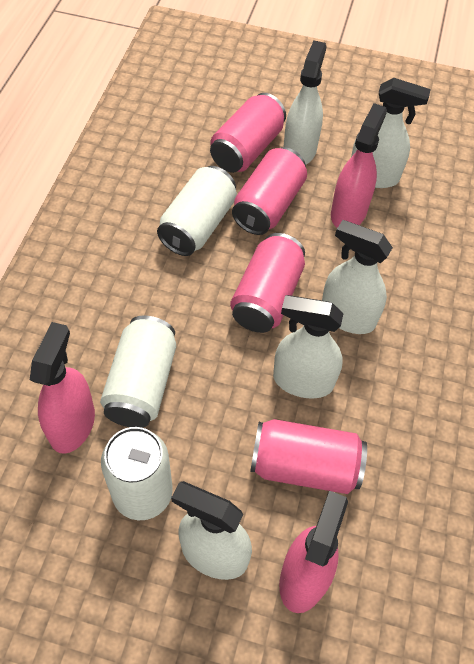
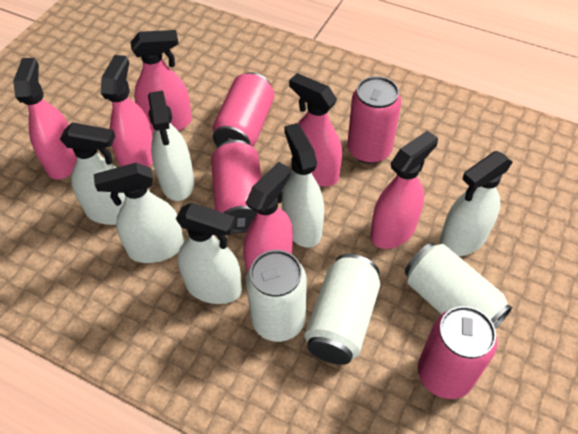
pink spray bottle: [30,322,95,454] [279,491,348,613] [331,103,387,228] = 3 -> [13,58,77,180] [101,55,153,167] [131,30,192,133] [243,162,293,273] [289,73,342,187] [370,131,438,249] = 6
white spray bottle: [171,481,252,580] [273,295,344,399] [284,40,327,165] [322,220,393,334] [351,78,431,188] = 5 -> [60,122,125,225] [94,163,184,263] [148,91,194,201] [176,203,242,304] [282,123,324,248] [439,151,513,256] = 6

